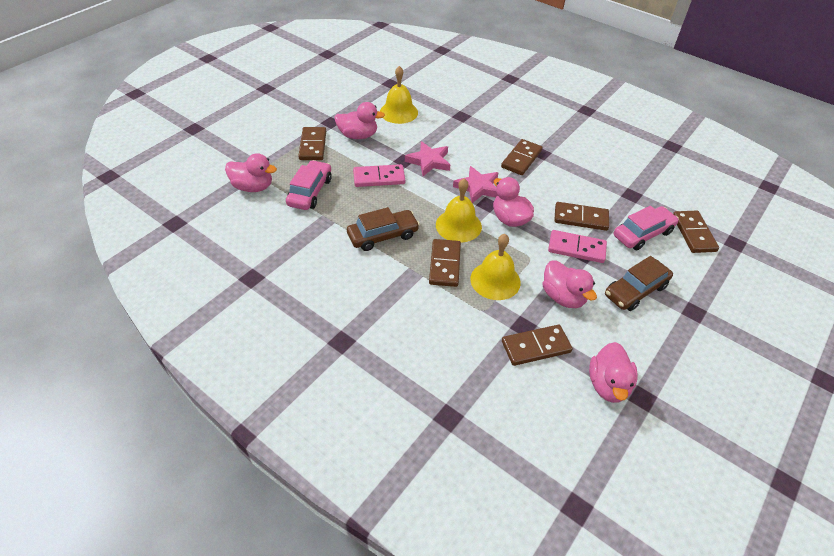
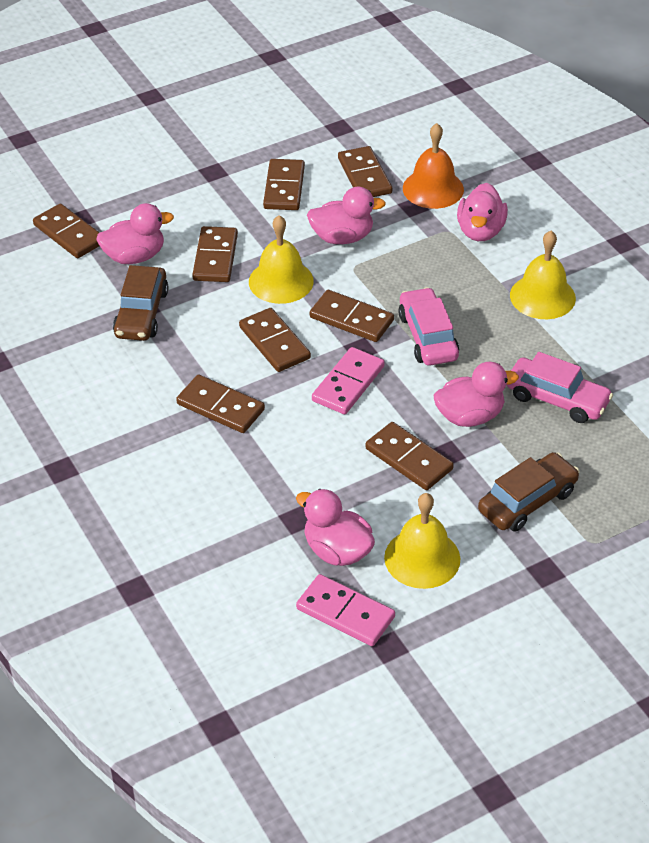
brown domino: [298,127,326,160] [429,239,461,287] [501,139,542,175] [502,325,573,366] [554,202,609,231] [673,211,719,253] = 6 -> [33,204,100,258] [176,375,265,433] [192,226,238,282] [239,308,311,372] [263,159,305,210] [310,290,394,342] [338,146,392,197] [365,422,454,490] = 8
orange bell: none = 0 -> [403,123,464,209] = 1
pink star: [405,141,450,176] [453,166,499,203] = 2 -> none = 0

